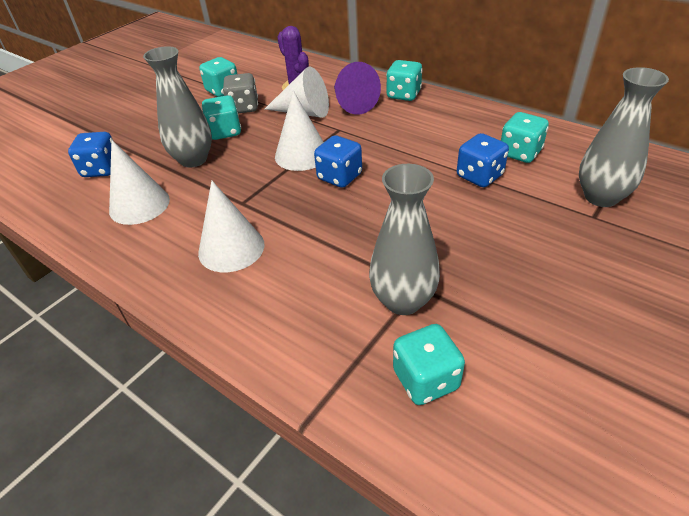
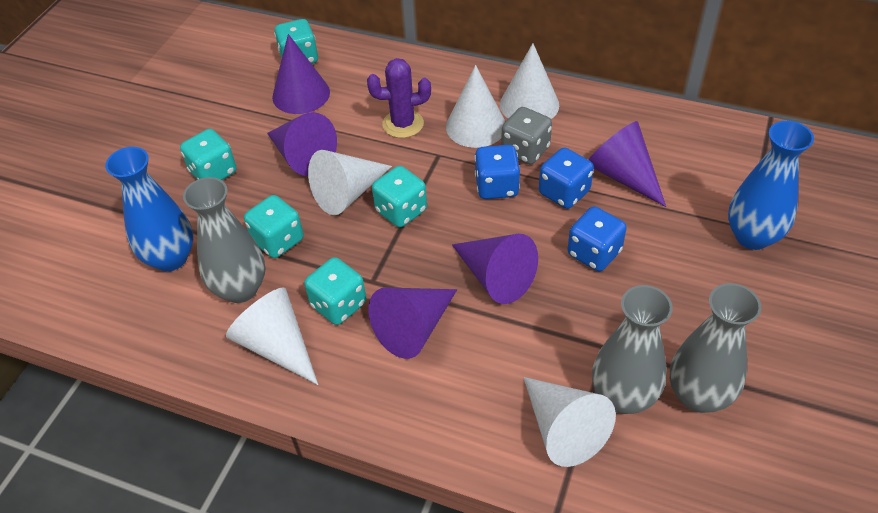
blue vase: none = 0 -> [105,147,193,271] [728,121,814,250] = 2
purple cone: [334,62,381,115] = 1 -> [267,112,337,176] [272,34,330,114] [368,288,457,359] [452,234,538,304] [588,121,666,207] = 5
white cone: [109,140,170,225] [198,180,265,272] [265,67,329,118] [275,91,324,171] = 4 -> [226,288,318,385] [308,150,392,215] [446,65,505,148] [500,43,559,119] [523,377,616,467] = 5

